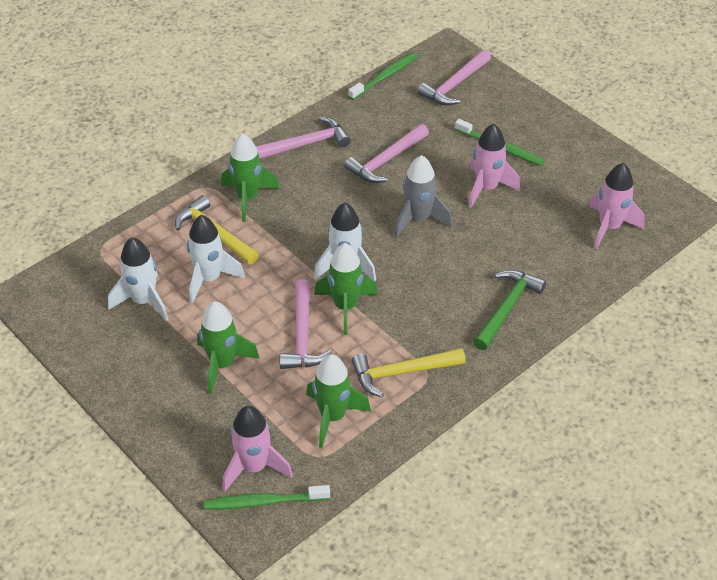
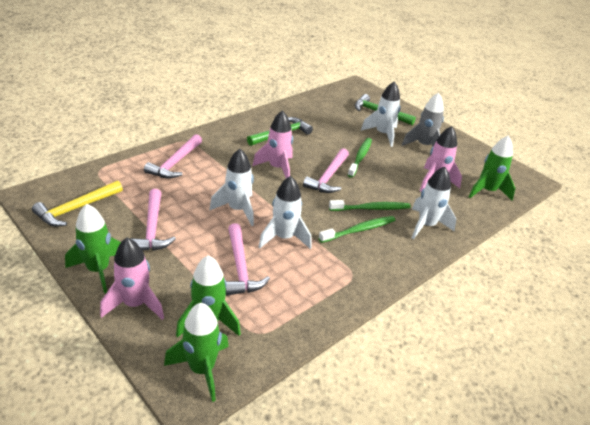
green hammer: [473,270,546,350] = 1 -> [247,117,313,146] [355,94,416,125] = 2
white rocket: [108,237,168,321] [187,215,245,304] [314,203,376,281] = 3 -> [209,149,254,226] [258,176,312,249] [361,81,401,147] [412,166,456,239] = 4
yellow hammer: [175,195,259,265] [351,348,466,397] = 2 -> [32,181,123,227] = 1

